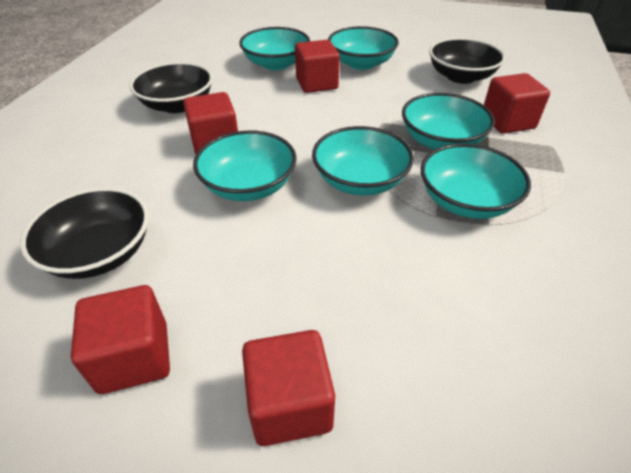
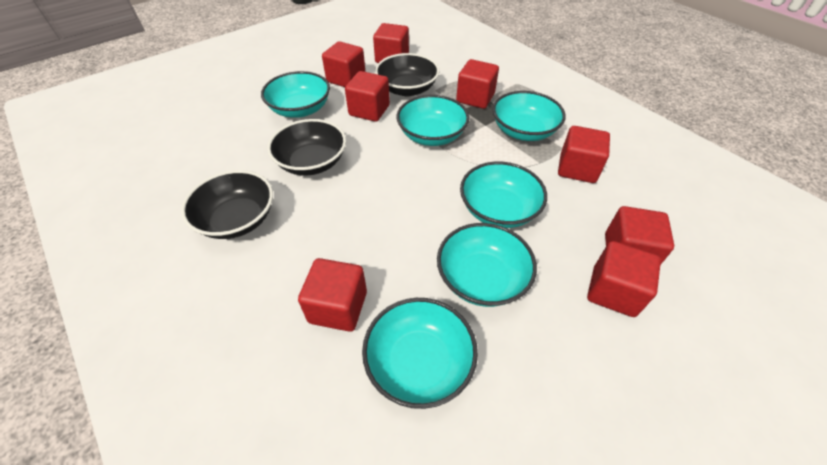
red cube: [71,285,170,394] [183,92,238,154] [242,330,335,446] [295,40,340,93] [484,73,550,134] = 5 -> [298,258,367,332] [322,41,365,87] [345,71,390,122] [373,23,409,63] [456,59,499,109] [558,126,610,183] [587,241,661,317] [605,206,674,265] = 8

